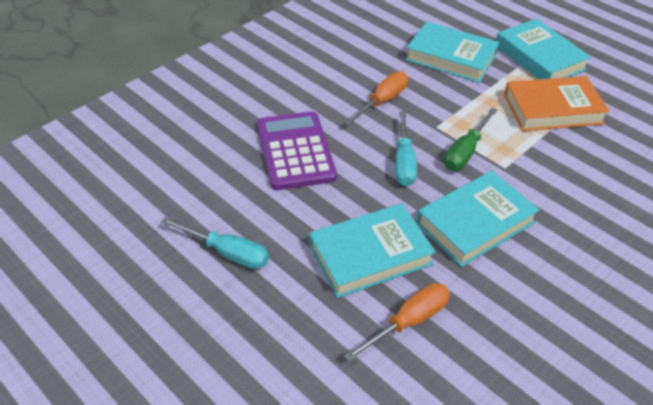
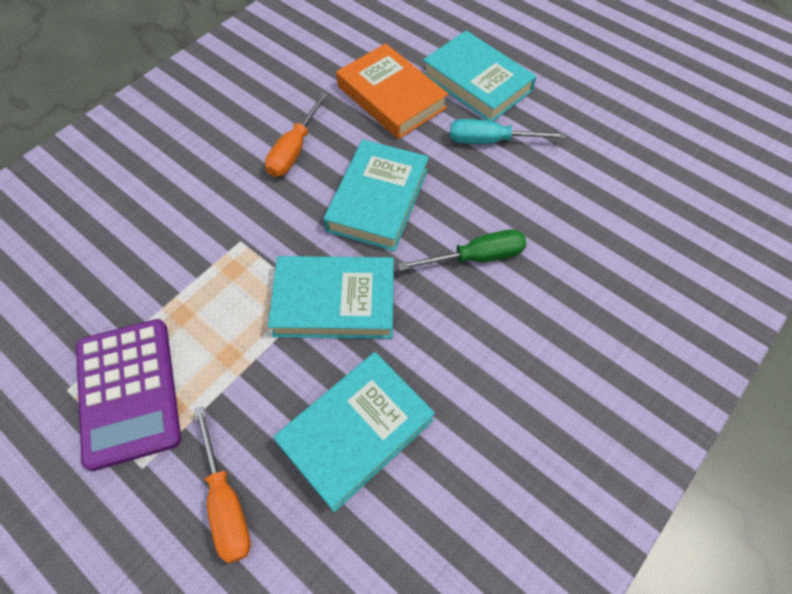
turquoise screwdriver: [161,217,269,269] [395,111,417,187] = 2 -> [450,119,566,144] = 1

